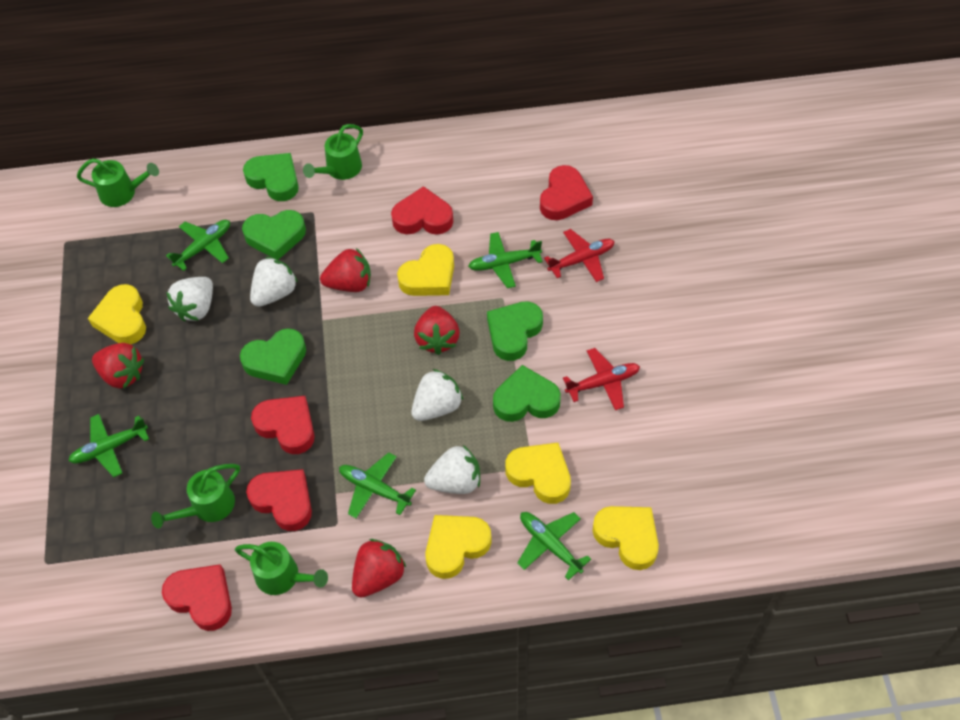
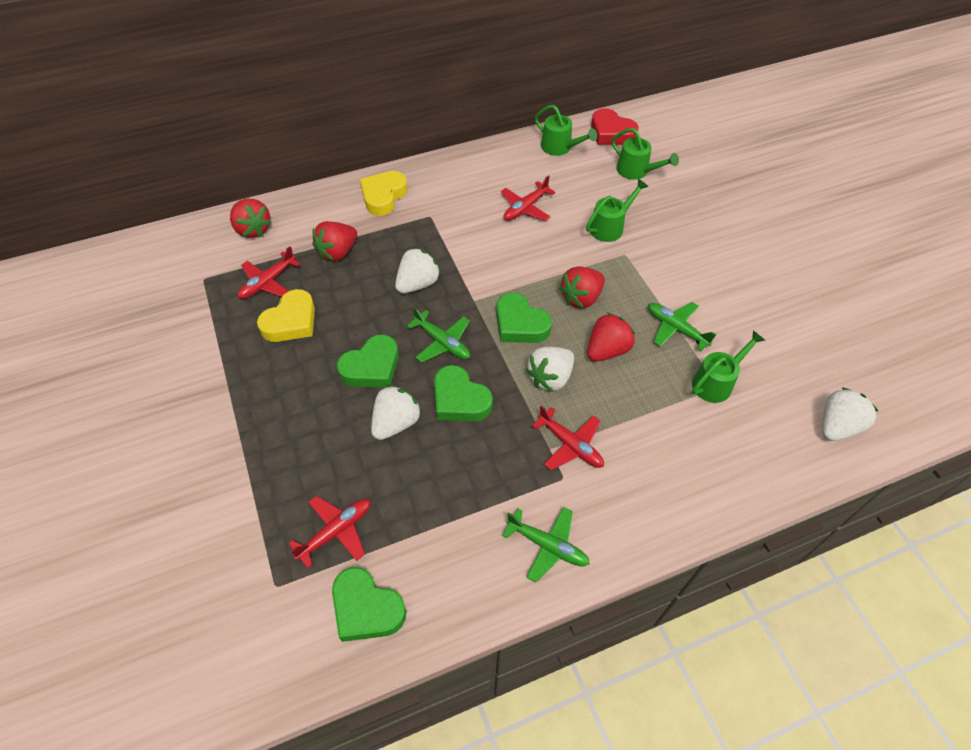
green heart: [240,328,306,385] [242,210,306,260] [243,153,299,201] [487,301,543,361] [493,365,561,422] = 5 -> [332,567,406,642] [337,334,399,388] [434,365,493,421] [496,293,552,343] = 4
green plane: [68,414,149,477] [166,220,230,271] [339,452,416,518] [468,232,543,288] [517,512,591,580] = 5 -> [407,307,470,363] [502,507,590,583] [648,302,717,351] = 3
red heart: [162,564,232,631] [246,469,312,531] [251,396,315,454] [391,186,453,235] [540,165,593,220] = 5 -> [591,108,639,145] = 1
red plane: [544,229,615,282] [563,348,640,410] = 2 -> [238,246,300,299] [289,496,370,568] [501,175,556,221] [532,406,604,470] = 4
yellow heart: [88,284,146,344] [397,244,454,296] [425,515,492,579] [505,443,571,504] [592,506,659,570] = 5 -> [257,289,315,342] [360,171,408,216] = 2

